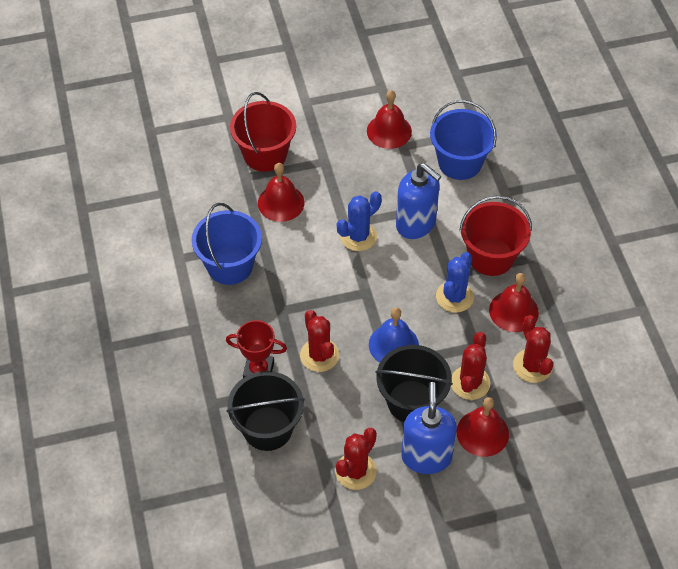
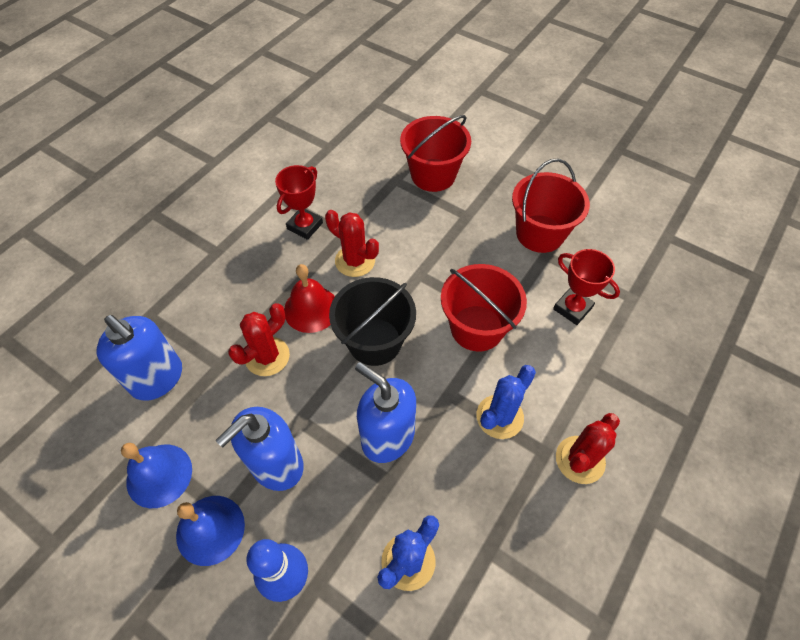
black bucket: [226,371,305,451] [375,345,453,422] = 2 -> [329,277,416,366] = 1
blue bell: [369,307,419,363] = 1 -> [121,443,192,508] [176,496,245,566] = 2
blue bowling pin: none = 0 -> [246,539,308,602] = 1
blue bucket: [192,203,262,285] [430,100,497,180] = 2 -> none = 0
blue soap dispenser: [396,163,441,239] [401,382,457,474] = 2 -> [96,315,182,400] [216,407,304,491] [355,362,416,463] = 3
red bell: [258,163,304,222] [367,90,412,149] [457,397,509,457] [489,273,539,332] = 4 -> [284,264,335,333] = 1
red bucket: [230,92,296,172] [459,196,532,276] = 2 -> [400,115,471,192] [441,264,527,352] [512,158,590,253] = 3
red cactus: [300,310,339,372] [335,428,377,490] [451,332,490,400] [513,315,553,383] = 4 -> [228,303,290,376] [325,210,379,277] [556,413,620,484] = 3
red trophy: [226,320,287,378] = 1 -> [275,165,323,240] [553,249,620,325] = 2

